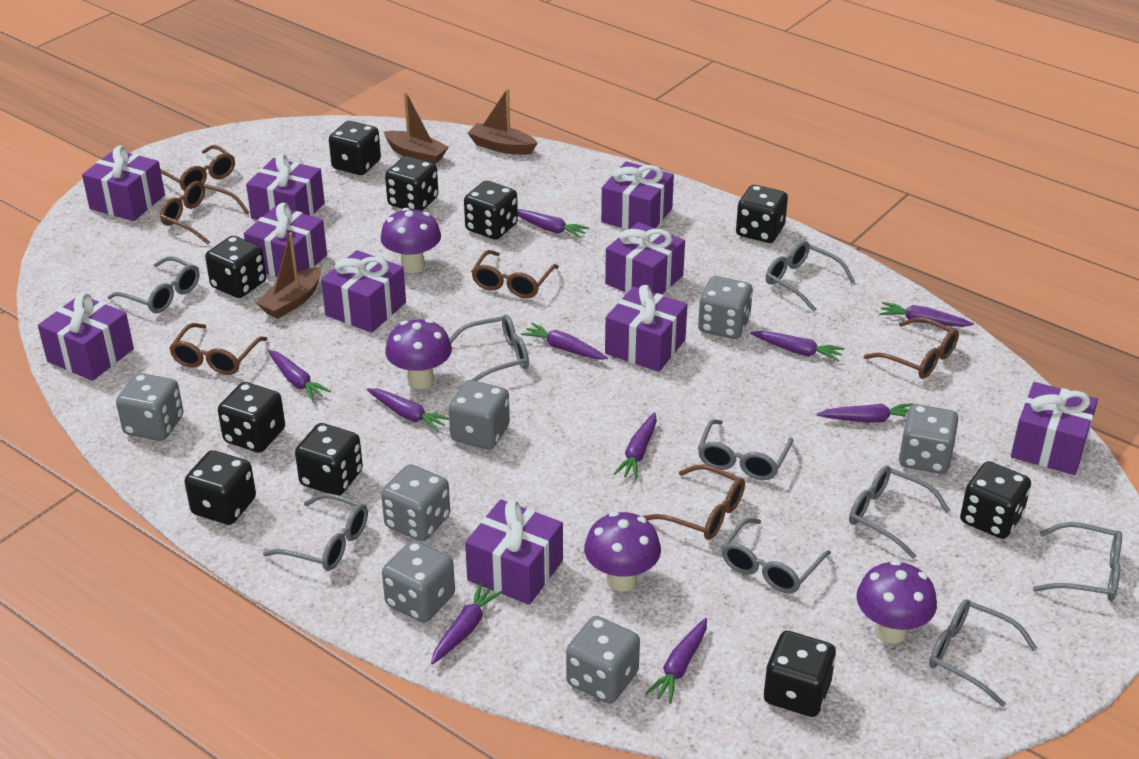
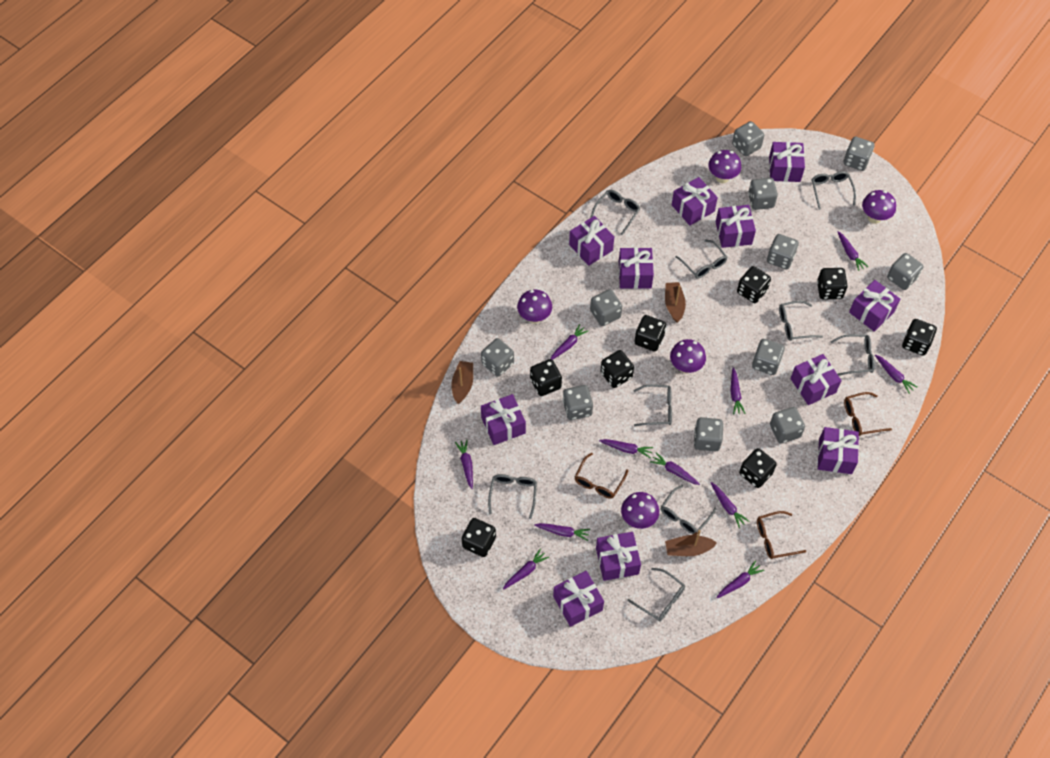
black dice: [184,450,256,525] [205,236,266,298] [218,382,285,453] [295,423,363,496] [329,121,381,175] [385,156,439,211] [464,181,518,240] [736,185,788,243] [764,631,836,717] [960,461,1031,539] = 10 -> [462,518,496,557] [530,359,562,396] [600,350,634,388] [635,315,666,351] [737,266,771,303] [739,448,777,488] [817,268,848,299] [902,319,937,356] = 8
brown glasses: [160,145,235,191] [160,181,249,244] [169,323,267,375] [471,250,559,298] [643,465,745,540] [864,317,959,379] = 6 -> [575,453,628,499] [757,511,806,559] [844,392,892,436] = 3
grey dice: [116,373,183,441] [381,464,450,541] [382,540,455,623] [448,380,510,449] [566,616,640,703] [698,276,753,339] [899,404,958,474] = 7 -> [481,338,514,377] [563,385,593,420] [590,289,622,326] [694,417,724,451] [732,121,764,156] [748,178,778,210] [752,339,785,375] [767,234,799,269] [770,407,805,444] [844,137,874,171] [887,253,923,290] = 11
purple carrot: [268,350,331,402] [367,388,449,432] [431,583,503,665] [518,209,589,238] [521,323,608,359] [613,412,657,480] [645,618,707,704] [750,331,845,362] [817,403,913,423] [879,302,974,327] = 10 -> [455,440,473,489] [503,548,549,590] [534,523,590,541] [550,324,589,360] [599,439,653,458] [650,452,700,485] [710,482,749,528] [717,561,764,598] [731,367,746,414] [838,231,868,271] [875,354,917,394] = 11
purple gift: [38,293,134,381] [82,145,165,221] [244,203,327,277] [246,154,325,220] [321,250,406,333] [465,499,563,605] [601,161,674,230] [605,222,685,294] [605,285,687,372] [1011,382,1098,475] = 10 -> [481,394,526,445] [553,571,604,627] [569,216,614,266] [596,532,641,581] [619,247,654,289] [672,177,718,226] [716,205,756,248] [769,142,805,182] [790,354,842,405] [818,427,859,474] [849,280,900,332] = 11
purple mushroom: [380,208,441,273] [385,319,452,389] [584,512,661,592] [857,560,937,644] = 4 -> [517,290,552,324] [621,492,659,529] [670,339,706,374] [708,150,741,183] [862,190,896,224] = 5

